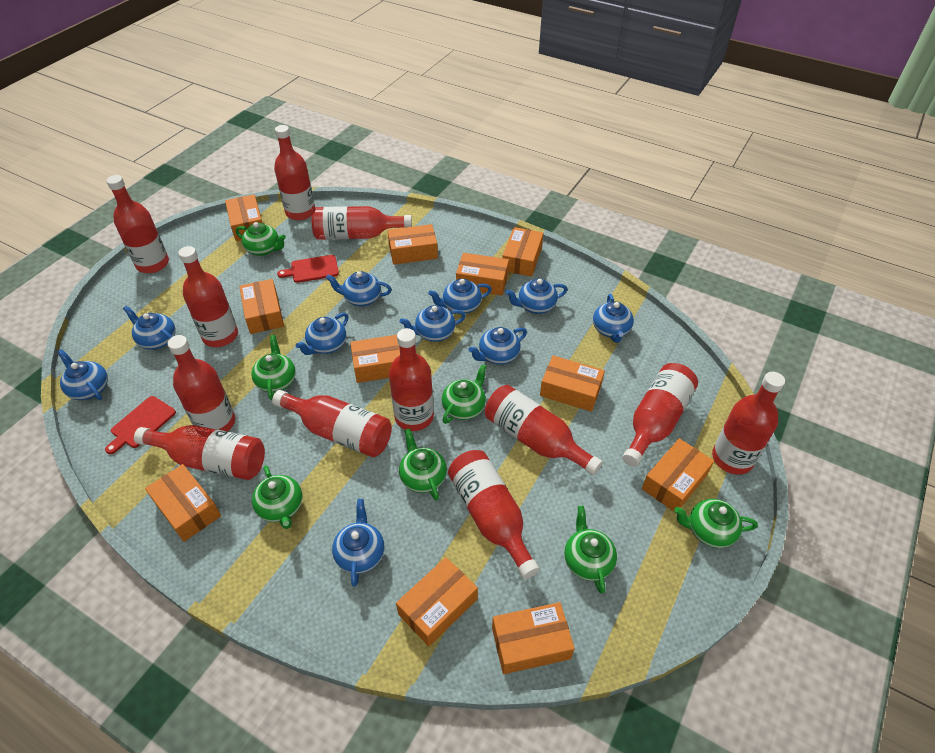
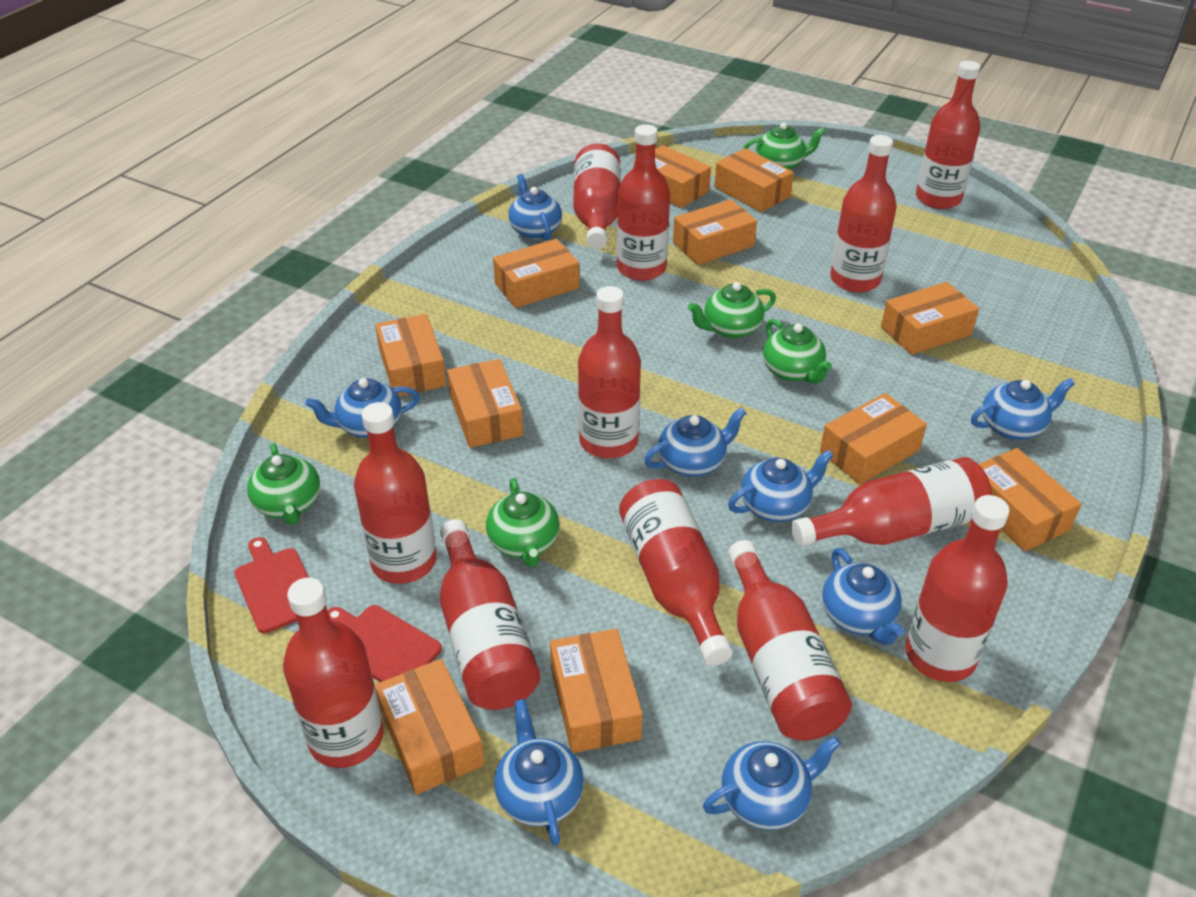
blue teapot: [58,349,108,400] [123,306,176,350] [296,313,349,355] [326,271,392,306] [332,499,384,587] [400,305,466,342] [428,279,492,314] [468,327,527,365] [506,278,568,314] [593,294,634,343] = 10 -> [305,378,420,438] [494,699,584,846] [508,174,562,240] [645,407,747,477] [703,736,841,830] [728,450,834,522] [822,548,904,645] [971,378,1075,440] = 8
green teapot: [236,222,286,256] [252,335,296,400] [252,465,302,529] [399,428,447,501] [442,364,487,424] [564,506,617,594] [674,499,758,548] = 7 -> [247,443,320,525] [486,478,559,567] [688,282,776,338] [743,122,825,170] [763,319,832,384] = 5

